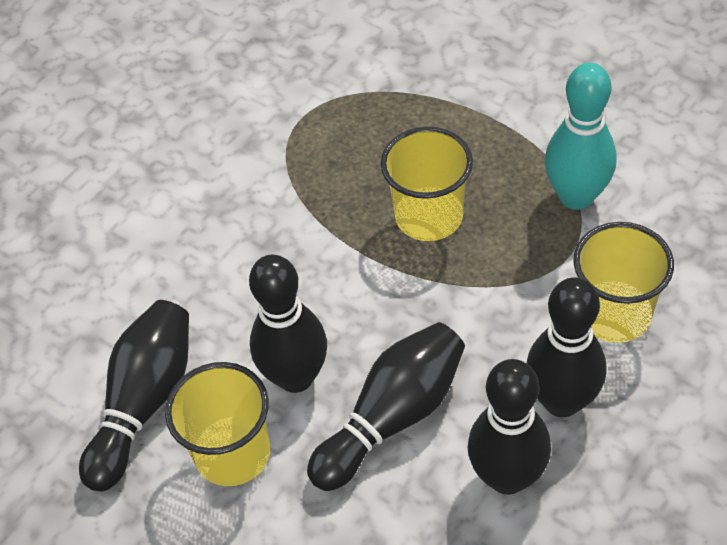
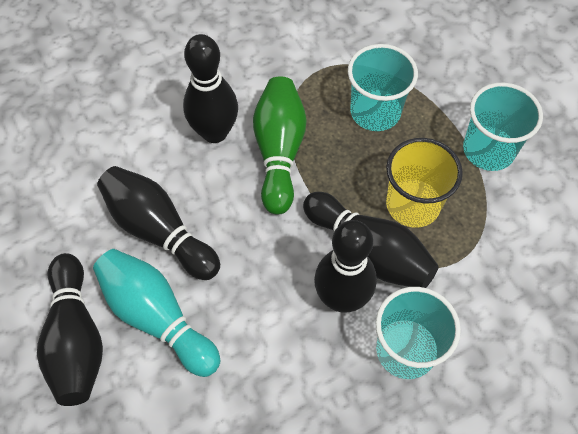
green bowling pin: none = 0 -> [253,76,306,215] = 1
turquoise cup: none = 0 -> [348,44,418,131] [375,287,461,379] [463,83,543,171] = 3
yellow cup: [165,362,270,486] [381,127,473,241] [573,222,674,343] = 3 -> [386,138,463,228] = 1

